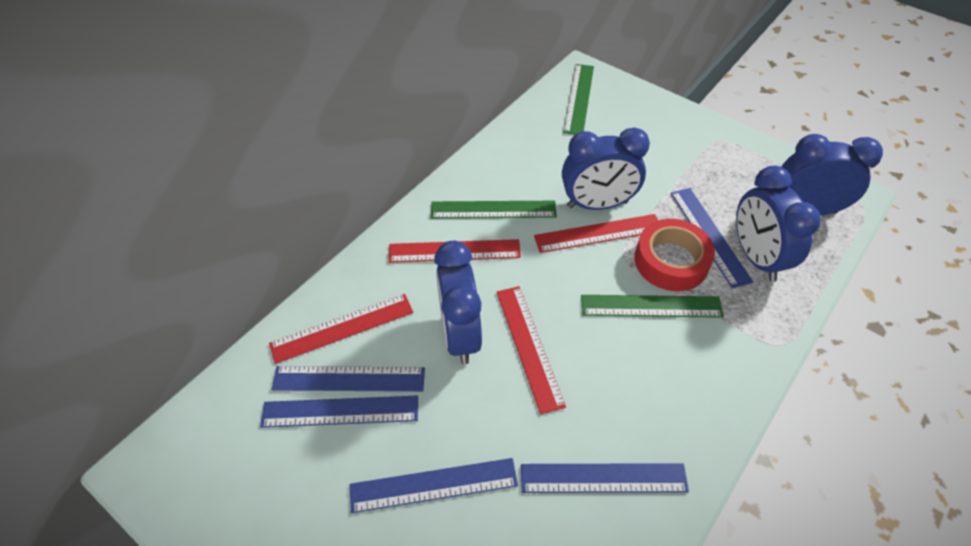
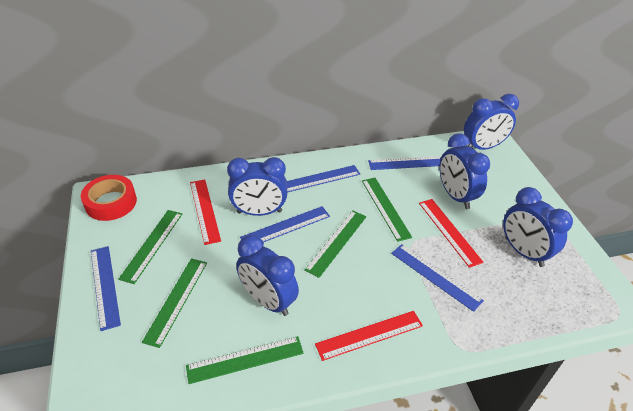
blue clock: [435,241,482,364] [562,127,650,210] [736,166,821,282] [782,134,883,216] = 4 -> [227,157,287,216] [236,235,299,316] [439,133,490,209] [464,94,519,150] [503,187,573,267] = 5
green ruler: [431,201,557,219] [563,64,594,135] [581,295,724,318] = 3 -> [118,210,182,284] [142,258,207,348] [186,336,304,384] [304,210,366,278] [362,178,412,242] = 5
red ruler: [269,294,413,364] [388,239,521,263] [497,286,566,414] [534,214,658,253] = 4 -> [190,179,221,245] [315,311,423,361] [419,199,483,268] = 3

